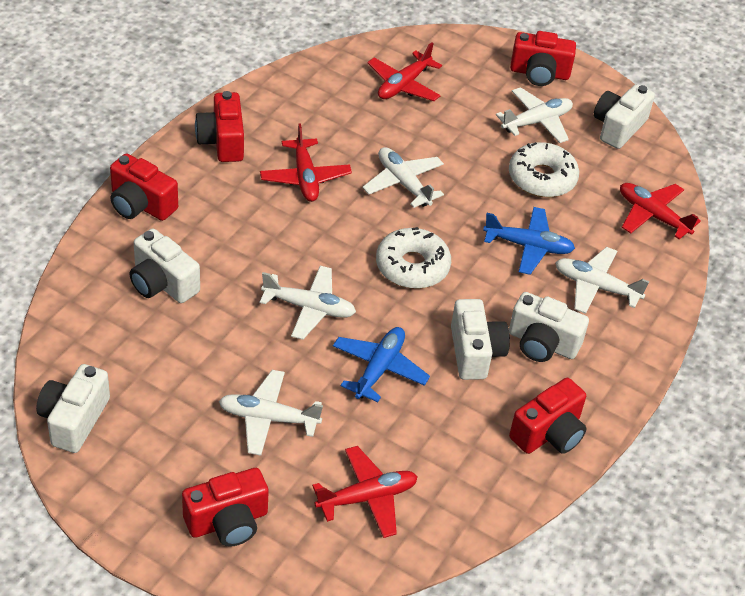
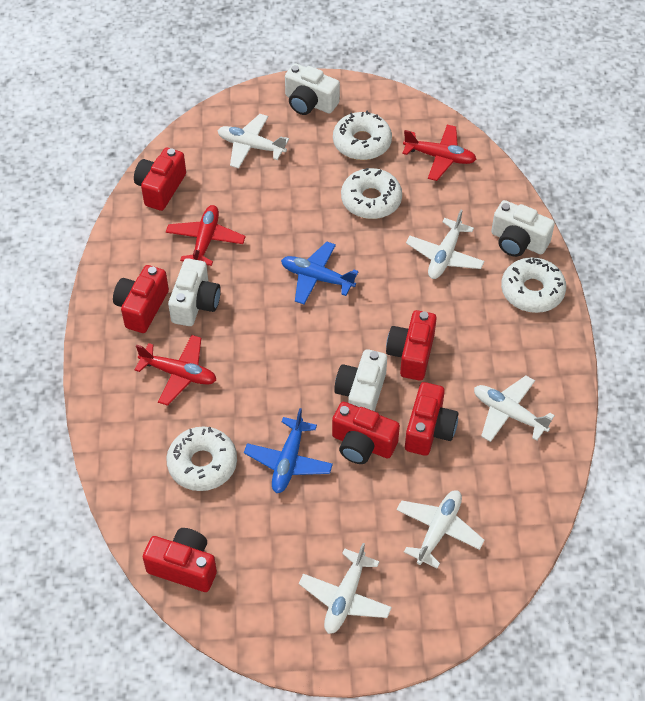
red camera: [110,153,178,221] [182,468,269,547] [195,91,244,162] [509,378,587,454] [510,31,576,86] = 5 -> [113,265,169,333] [134,147,186,211] [143,528,217,592] [332,402,400,464] [386,310,437,381] [405,382,459,456] = 6
red plane: [260,123,352,202] [312,446,418,538] [367,42,442,101] [620,183,701,239] = 4 -> [135,335,216,406] [166,205,245,266] [402,125,476,181] = 3
white camera: [36,364,110,453] [129,228,200,303] [451,299,510,380] [509,292,589,362] [594,84,655,149] = 5 -> [168,258,221,326] [285,63,340,115] [334,349,387,411] [491,200,555,257] = 4
white donut: [376,227,451,289] [509,142,579,197] = 2 -> [166,426,237,491] [333,111,392,160] [341,168,402,219] [501,257,566,313] = 4

